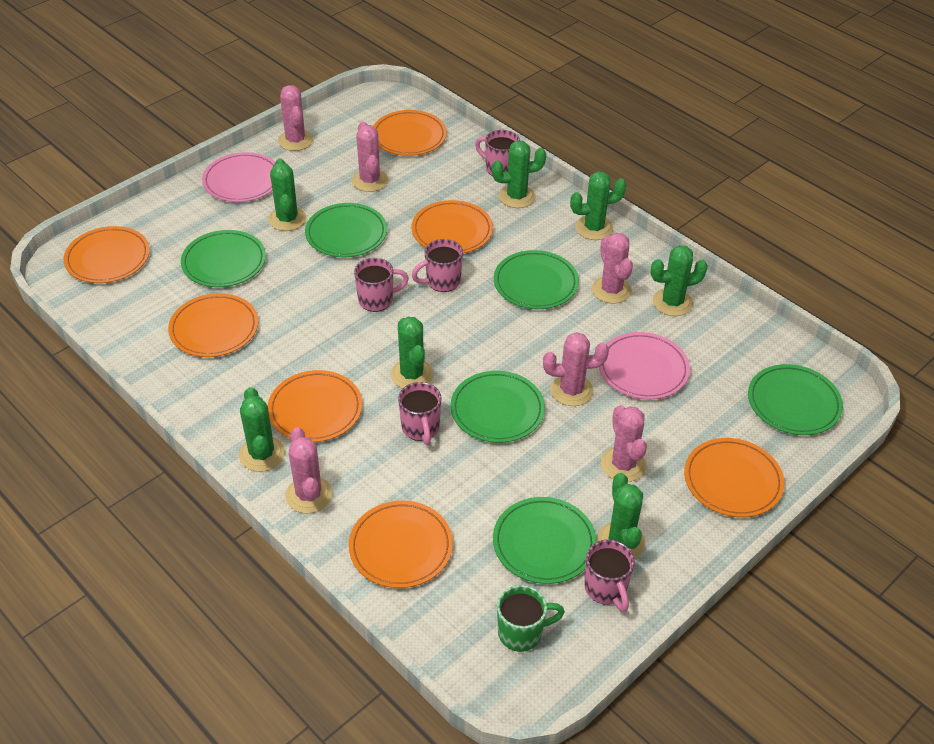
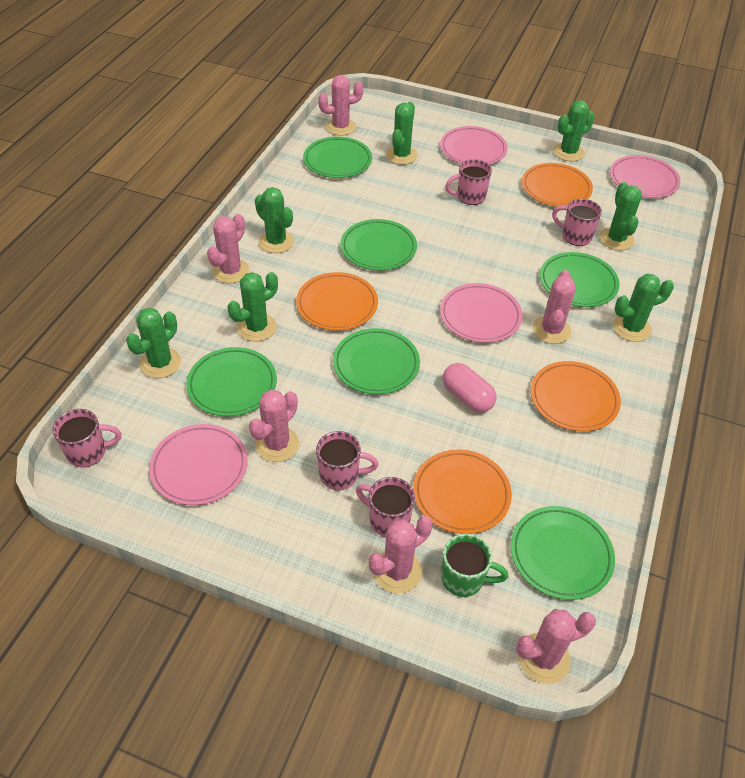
orange plate: [64,226,150,283] [168,293,258,357] [268,370,362,442] [349,501,453,588] [373,110,447,156] [411,200,493,254] [684,438,784,517] = 7 -> [296,272,378,331] [413,449,512,534] [522,163,593,207] [530,361,621,432] = 4
pink capsule: none = 0 -> [443,363,496,413] = 1
pink plate: [202,152,275,202] [599,332,690,400] = 2 -> [149,424,248,505] [440,126,508,165] [440,283,523,343] [610,155,681,198] = 4

